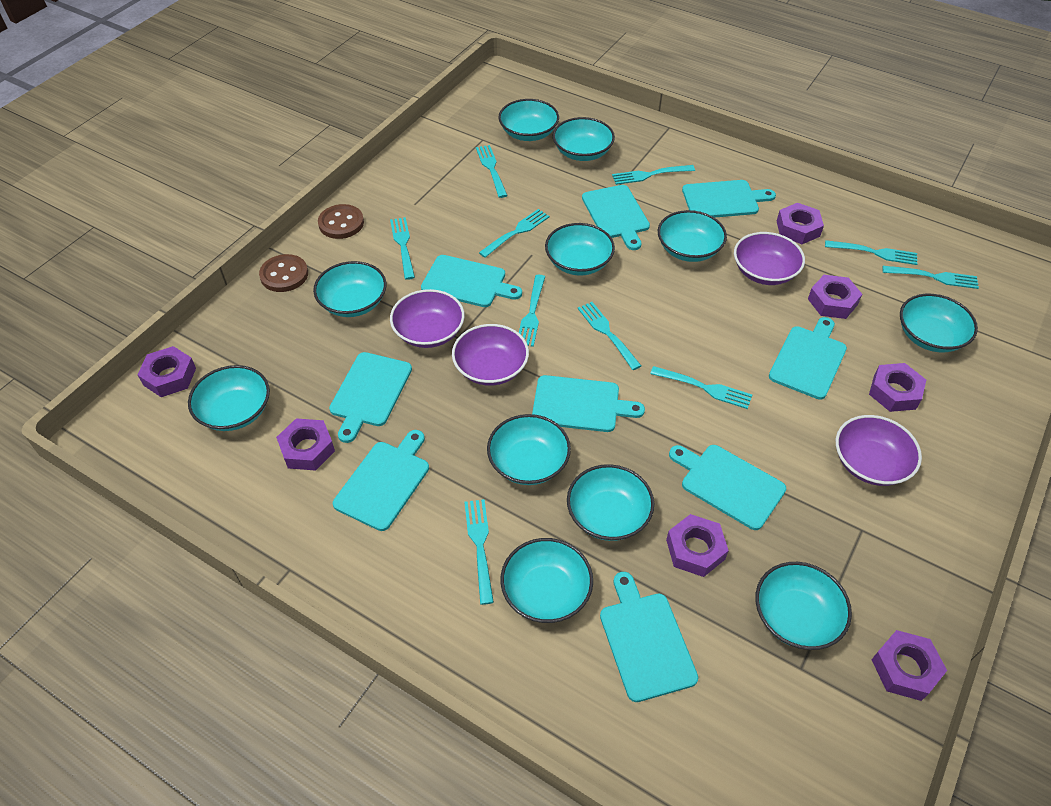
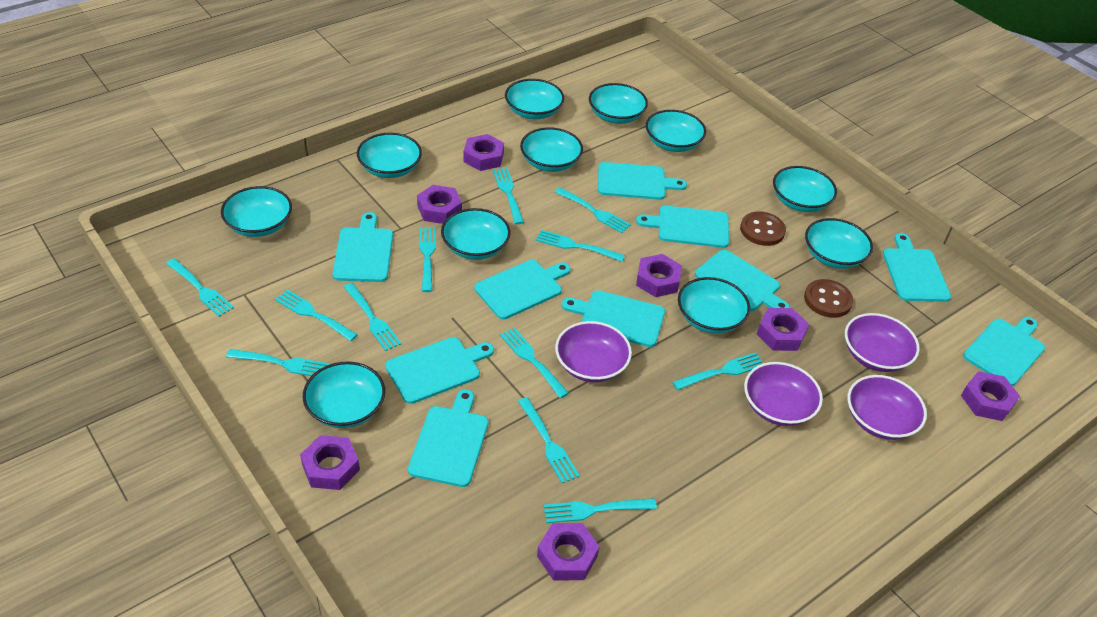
turquoise cutting board: [329,352,412,443] [333,430,429,531] [421,255,522,307] [532,375,645,432] [582,185,650,250] [600,572,698,702] [669,445,786,530] [682,180,776,218] [769,317,847,400] = 9 -> [332,212,393,282] [385,337,494,404] [408,389,488,487] [474,260,571,319] [562,290,665,347] [598,162,687,200] [636,206,729,248] [695,250,790,311] [883,233,951,302] [963,317,1045,386] = 10
turquoise fork: [390,217,415,280] [464,499,494,605] [476,145,508,198] [479,209,550,258] [519,275,545,347] [578,302,641,370] [612,165,695,185] [650,366,752,409] [825,240,918,265] [882,266,979,289] = 10 -> [166,258,234,317] [226,349,330,376] [275,289,358,341] [344,283,401,351] [419,228,436,292] [493,168,524,224] [500,328,569,398] [518,397,580,483] [536,230,625,262] [544,498,657,523] [555,187,631,233] [673,352,763,390] = 12

